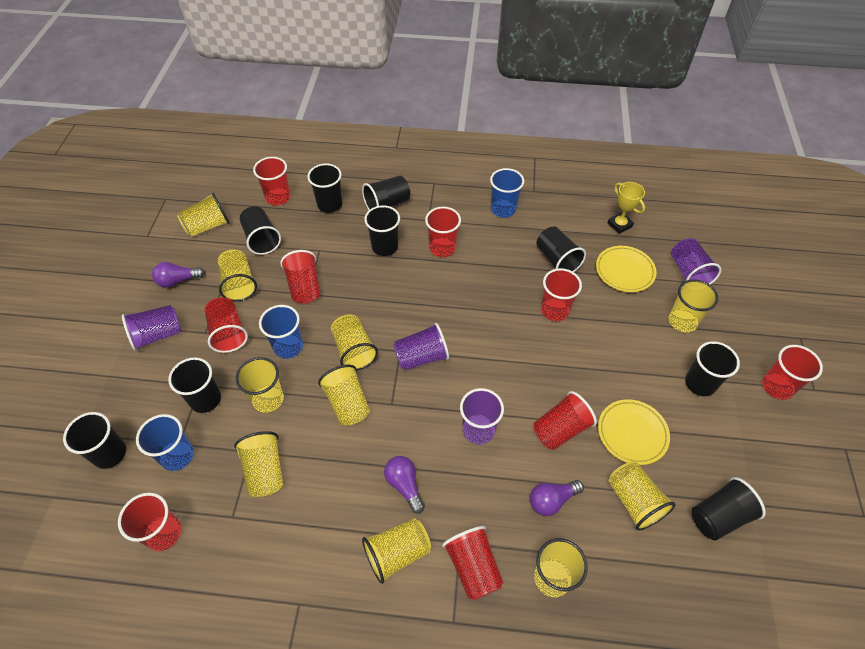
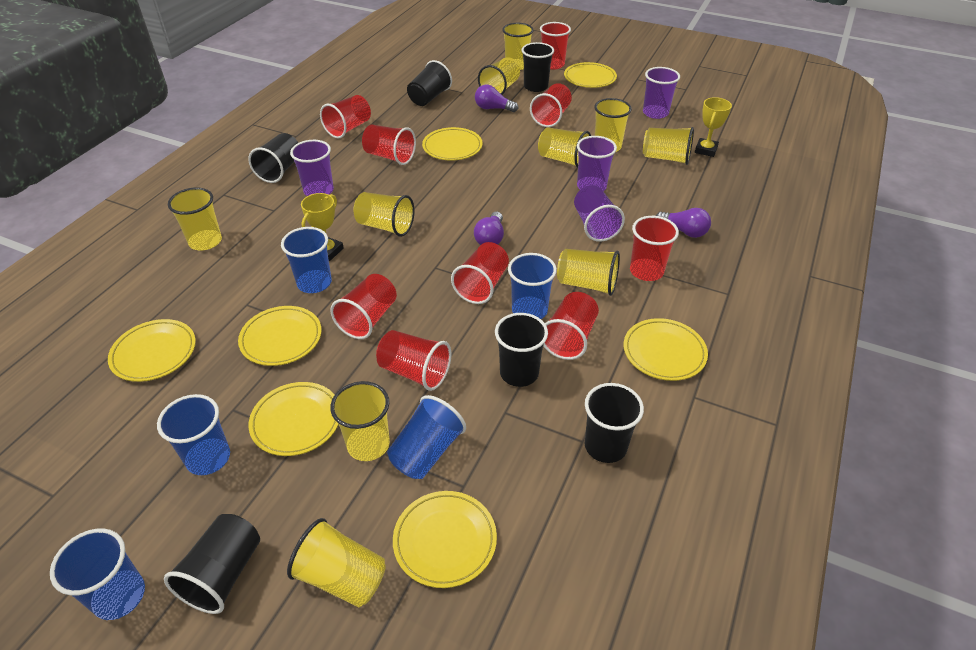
black cup: [63,412,126,469] [168,357,221,413] [240,206,281,255] [307,164,342,213] [362,176,410,210] [364,205,400,256] [536,227,586,272] [685,341,740,396] [692,477,766,541] = 9 -> [164,514,260,614] [248,133,298,183] [407,60,452,106] [495,313,548,387] [521,42,554,92] [585,383,644,463] = 6
blue cup: [136,414,194,471] [259,305,303,359] [490,168,524,218] = 3 -> [50,528,145,620] [157,394,230,475] [281,227,332,293] [387,395,466,479] [508,253,557,319] = 5
yellow plate: [596,246,657,292] [598,399,670,465] = 2 -> [108,319,196,382] [238,306,322,366] [248,382,339,456] [393,491,497,588] [422,127,483,160] [564,62,617,88] [624,318,708,381] = 7
yellow trophy: [607,182,645,234] = 1 -> [301,193,344,261] [695,97,732,157] = 2

